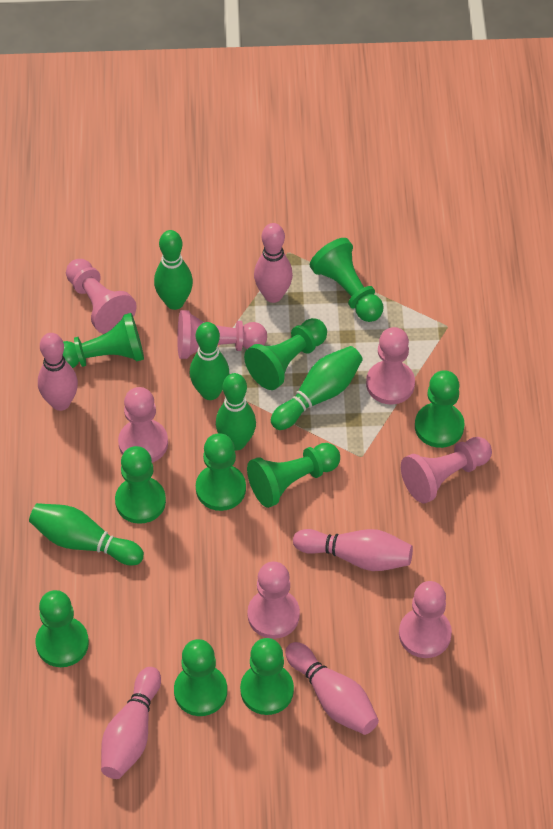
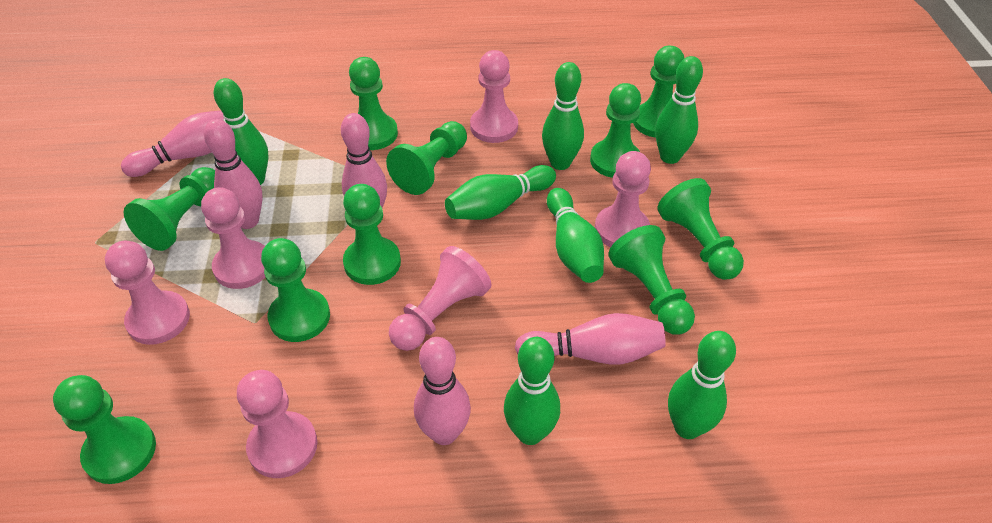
green bowling pin: [29,503,144,565] [154,230,193,310] [190,322,229,400] [216,373,256,450] [271,346,363,430] = 5 -> [214,78,269,185] [445,165,556,220] [504,337,560,445] [542,62,584,170] [547,188,604,283] [655,56,703,164] [668,331,736,439] = 7
pink pawn: [66,259,137,334] [118,387,168,463] [177,310,267,359] [247,561,300,639] [366,327,415,405] [399,581,452,658] [401,437,492,504] = 7 -> [105,241,190,345] [201,187,265,289] [237,370,318,478] [389,246,492,351] [470,50,518,143] [595,151,651,247] = 6

